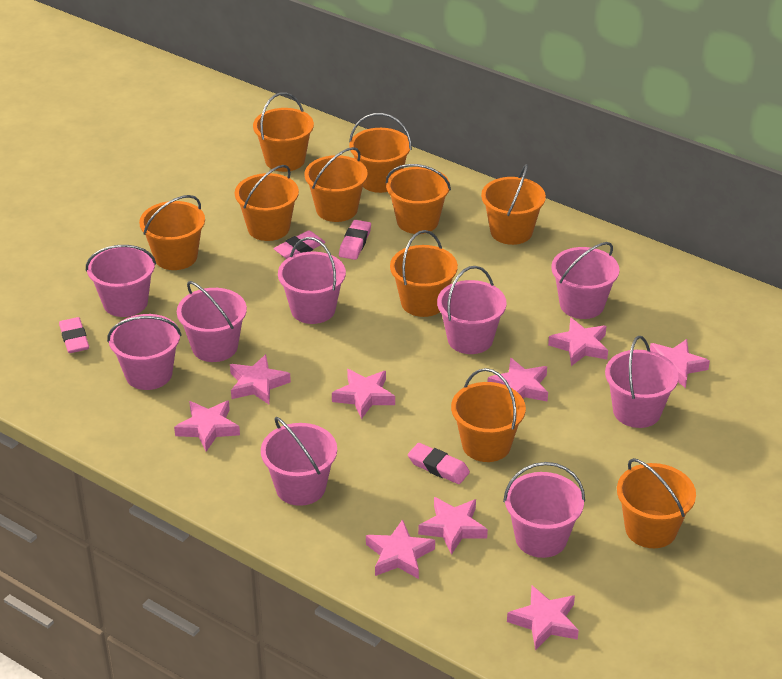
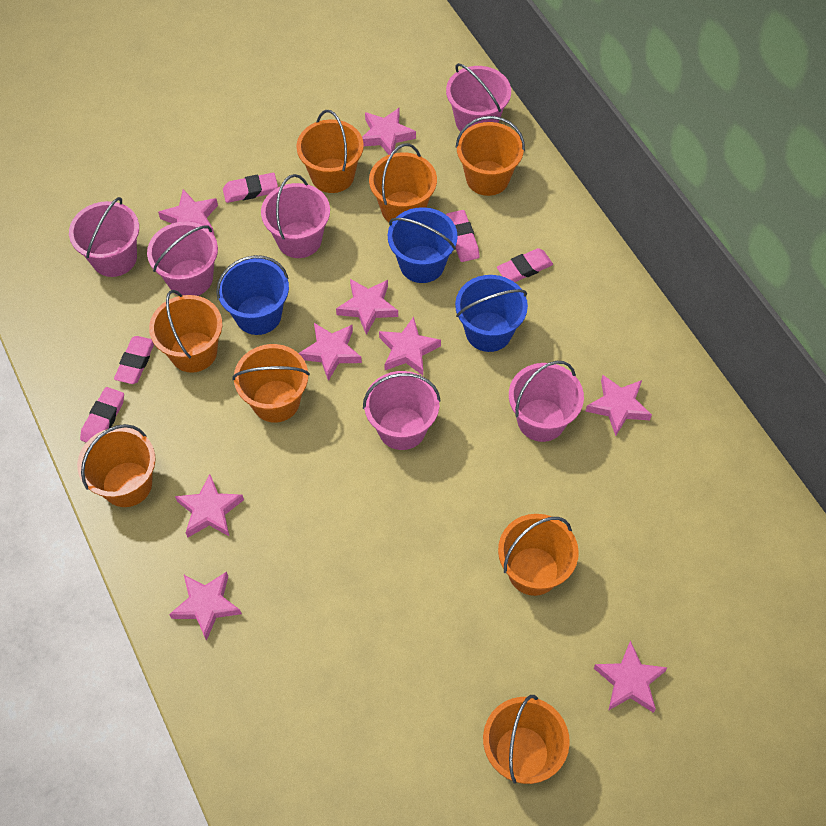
blue bucket: none = 0 -> [216,255,289,335] [388,207,458,283] [455,275,528,352] = 3
orange bucket: [139,195,205,270] [235,165,299,241] [253,92,314,172] [304,147,368,222] [349,113,412,193] [386,164,451,234] [390,230,458,317] [451,368,526,462] [481,164,546,245] [617,458,696,548] = 10 -> [77,424,156,507] [149,290,222,373] [232,344,310,423] [296,110,364,193] [369,143,437,222] [455,116,525,196] [483,695,570,784] [498,514,579,596] = 8
pink bucket: [86,245,156,317] [107,314,181,390] [177,281,247,362] [261,417,337,506] [278,237,346,324] [437,266,507,354] [503,462,585,558] [551,242,620,319] [605,336,679,428] = 9 -> [69,197,139,277] [147,221,218,296] [261,174,330,258] [363,371,441,450] [446,63,511,132] [509,361,584,442] = 6
pink eraser: [59,317,89,353] [273,231,325,259] [339,220,371,260] [408,443,470,484] = 4 -> [80,387,124,442] [114,336,154,384] [223,173,278,203] [446,210,480,262] [497,248,553,282] = 5

